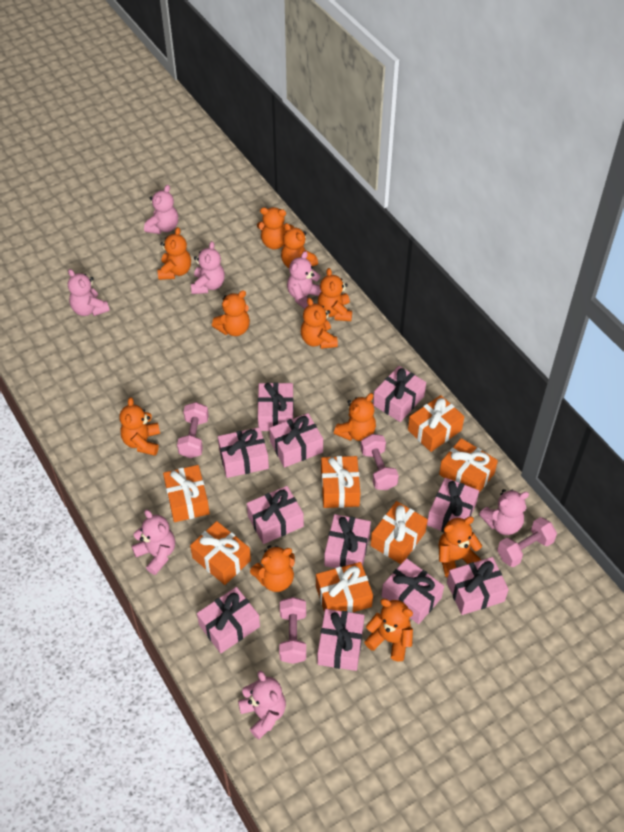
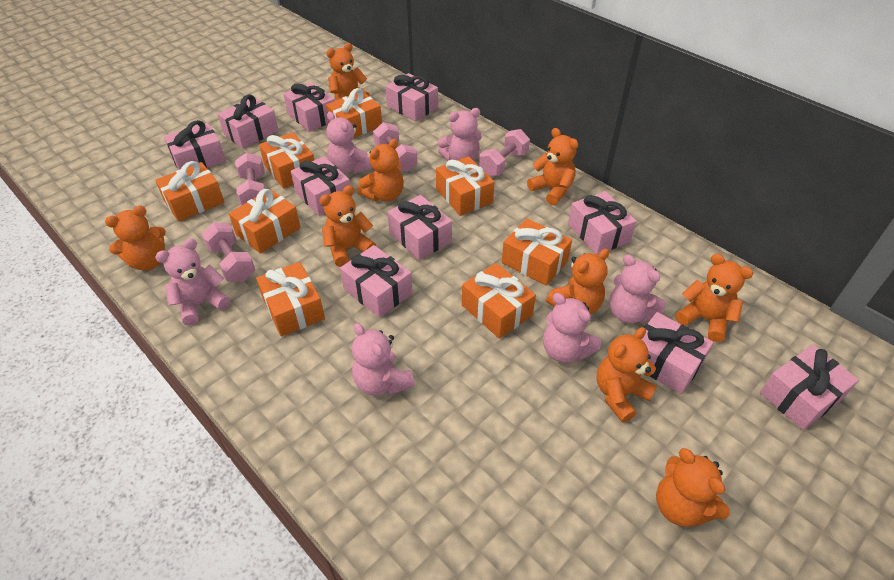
orange gift: [163,465,210,522] [190,521,251,585] [316,562,373,613] [321,456,360,508] [371,501,428,564] [408,395,464,452] [439,438,498,493] = 7 -> [155,161,224,222] [229,189,301,254] [256,262,325,337] [259,132,314,189] [326,88,382,138] [436,156,495,216] [462,263,536,339] [502,218,572,286] = 8
orange teddy bear: [119,397,160,456] [158,227,191,280] [212,290,250,336] [250,545,295,592] [257,207,294,249] [281,223,318,268] [301,298,338,349] [318,268,352,321] [334,393,376,441] [364,599,413,662] [439,516,482,577] = 11 -> [105,206,166,271] [319,185,376,267] [326,43,370,100] [358,139,404,202] [527,128,578,205] [546,249,609,315] [597,327,657,422] [656,448,730,527] [675,254,754,342] = 9
pink gift: [197,587,260,653] [218,427,269,478] [247,486,304,544] [258,383,294,431] [269,413,323,468] [317,609,364,671] [324,514,371,568] [373,366,426,422] [382,558,444,624] [427,478,479,532] [447,557,509,615] = 11 -> [164,120,226,170] [218,94,279,149] [283,82,335,132] [291,156,352,216] [340,245,413,318] [385,73,438,121] [387,195,452,260] [568,191,637,255] [642,312,714,394] [760,345,859,430] = 10
pink teddy bear: [68,269,110,316] [132,510,175,575] [144,185,178,234] [191,241,225,294] [238,671,286,739] [287,251,321,309] [479,489,529,535] = 7 -> [155,238,231,326] [326,112,372,174] [352,323,415,396] [438,108,482,161] [543,293,601,363] [609,254,666,323] = 6

